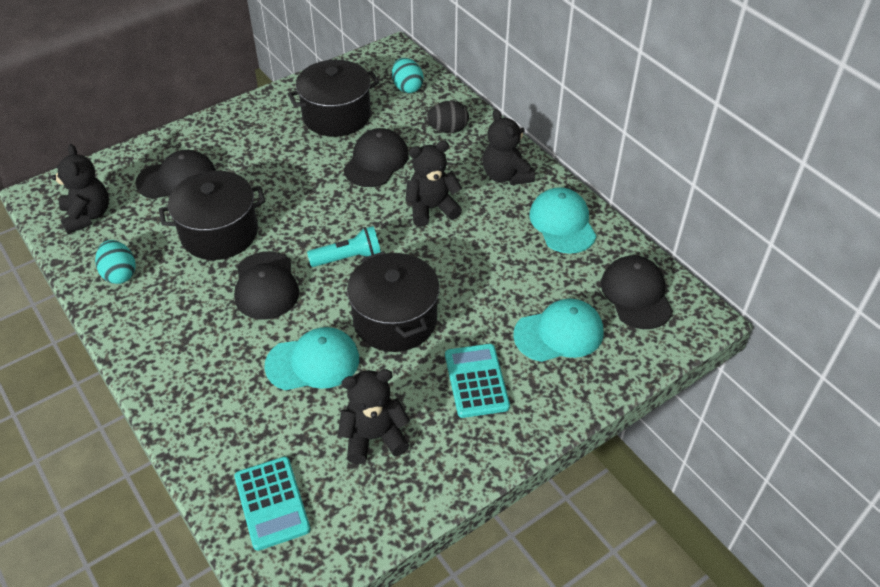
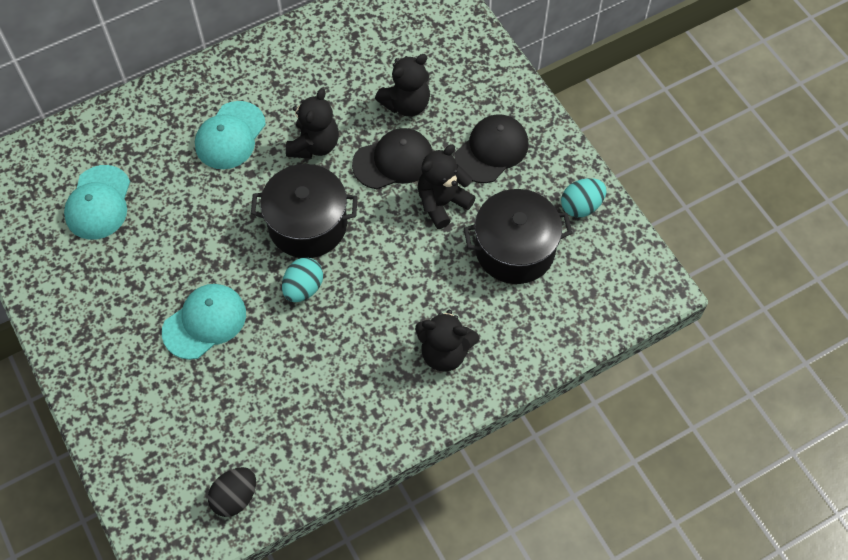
black cap: [136,150,216,199] [234,251,299,320] [343,128,409,187] [601,255,673,329] = 4 -> [352,128,433,189] [455,114,528,183] = 2
black pot: [159,171,266,260] [288,60,380,137] [347,251,440,352] = 3 -> [251,164,358,258] [464,189,572,284] = 2
turquoise calculator: [234,457,311,551] [445,344,510,418] = 2 -> none = 0
turquoise flashlight: [307,226,381,267] = 1 -> none = 0

